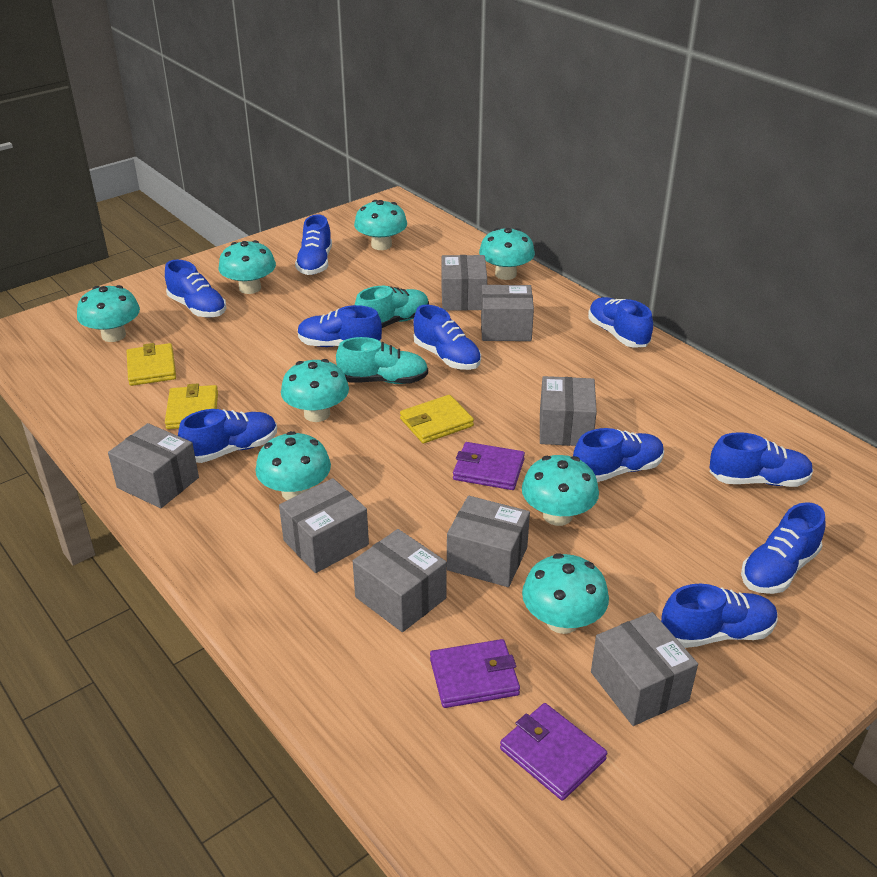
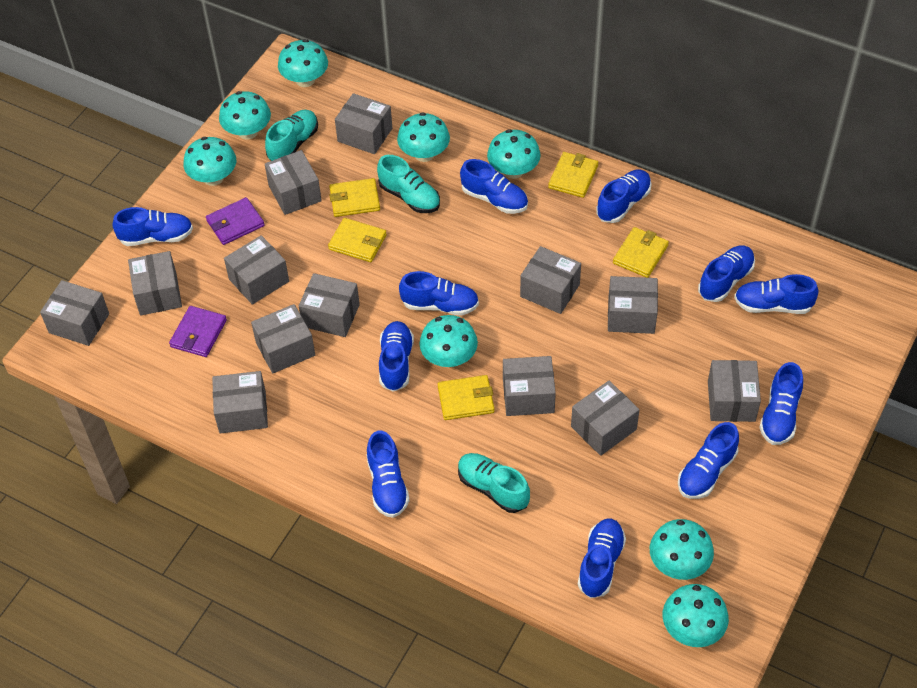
blue shoe: [165,260,226,318] [178,409,277,463] [295,214,332,275] [298,305,382,347] [413,305,481,370] [573,428,664,482] [588,297,653,348] [661,584,778,648] [710,432,814,487] [741,502,825,594] = 10 -> [113,207,193,246] [366,431,409,518] [379,321,414,392] [399,271,479,316] [460,159,528,214] [578,519,626,598] [596,170,651,223] [678,422,739,499] [698,245,755,302] [734,274,818,314] [759,362,803,445] = 11
grey box: [108,423,199,508] [279,478,369,573] [353,529,447,632] [442,255,487,311] [447,496,530,587] [481,285,534,341] [540,376,597,446] [591,612,698,726] = 8 -> [40,280,109,346] [128,251,182,316] [212,371,268,434] [224,235,289,305] [251,304,315,373] [265,150,322,215] [299,273,360,337] [335,93,392,154] [503,356,556,416] [520,246,581,314] [571,381,640,456] [608,276,658,334] [708,360,761,422] = 13
purple wallet: [430,639,520,708] [453,442,525,490] [500,703,607,801] = 3 -> [169,306,227,357] [206,197,264,245] = 2
turquoise shoe: [336,337,428,384] [355,286,429,328] = 2 -> [265,110,318,161] [377,155,440,213] [458,453,530,513] = 3
yellow wallet: [127,343,176,386] [165,384,218,429] [400,395,474,444] = 3 -> [328,218,387,262] [329,178,380,217] [438,375,494,420] [548,152,598,198] [613,227,669,278] = 5

